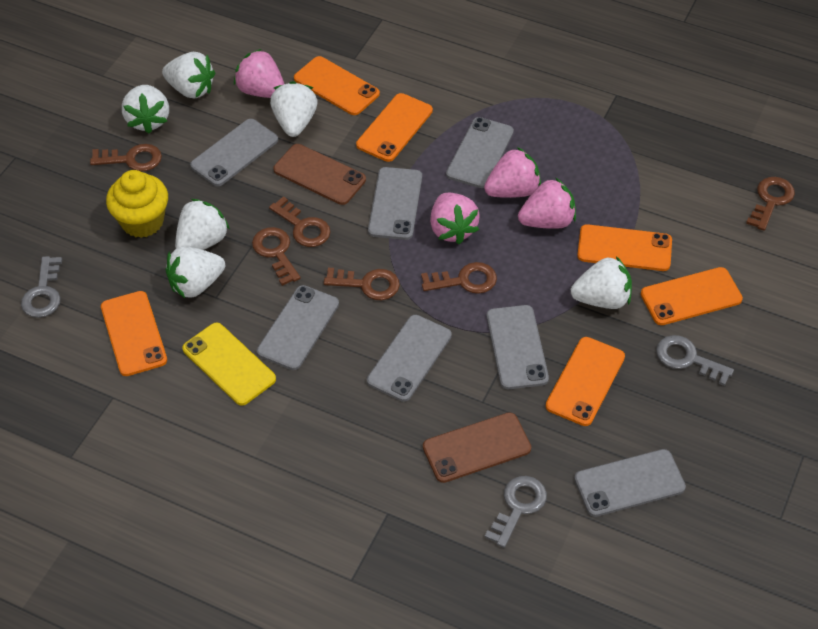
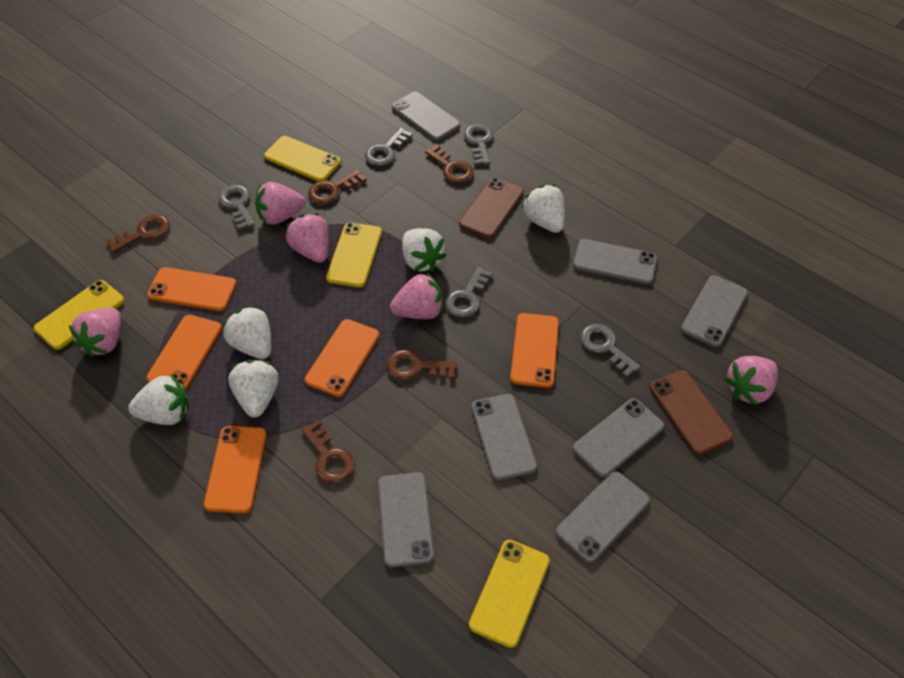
brown key: [90,144,162,172] [252,227,301,286] [269,196,331,247] [324,268,400,300] [421,262,497,294] [746,177,795,231] = 6 -> [106,215,170,253] [301,419,355,483] [308,170,366,204] [386,350,457,380] [425,144,474,183] = 5
grey key: [21,256,62,318] [484,476,547,548] [656,335,734,386] = 3 -> [218,185,255,230] [365,128,413,166] [445,267,493,317] [464,124,493,165] [580,324,640,377] = 5
orange phone: [101,291,167,376] [294,56,380,115] [356,93,433,162] [546,337,625,426] [577,224,672,271] [641,267,743,325] = 6 -> [147,267,237,311] [147,315,222,390] [204,426,267,513] [305,319,379,397] [510,313,559,388] = 5
pink strawberry: [234,49,284,98] [430,193,480,244] [484,147,541,198] [518,178,576,229] = 4 -> [69,308,121,357] [255,182,306,225] [286,213,329,263] [390,272,443,319] [724,356,778,405] = 5
white strawberry: [122,85,169,134] [162,52,215,98] [166,247,225,298] [175,199,230,250] [270,81,317,137] [571,256,632,309] = 6 -> [128,374,189,425] [222,305,271,359] [228,360,278,418] [402,228,447,272] [521,185,565,233] = 5
yellow cupcake: [106,170,168,238] = 1 -> none = 0
yellow phone: [182,323,276,406] = 1 -> [34,280,124,350] [264,136,341,182] [326,222,382,287] [469,540,550,648] = 4

